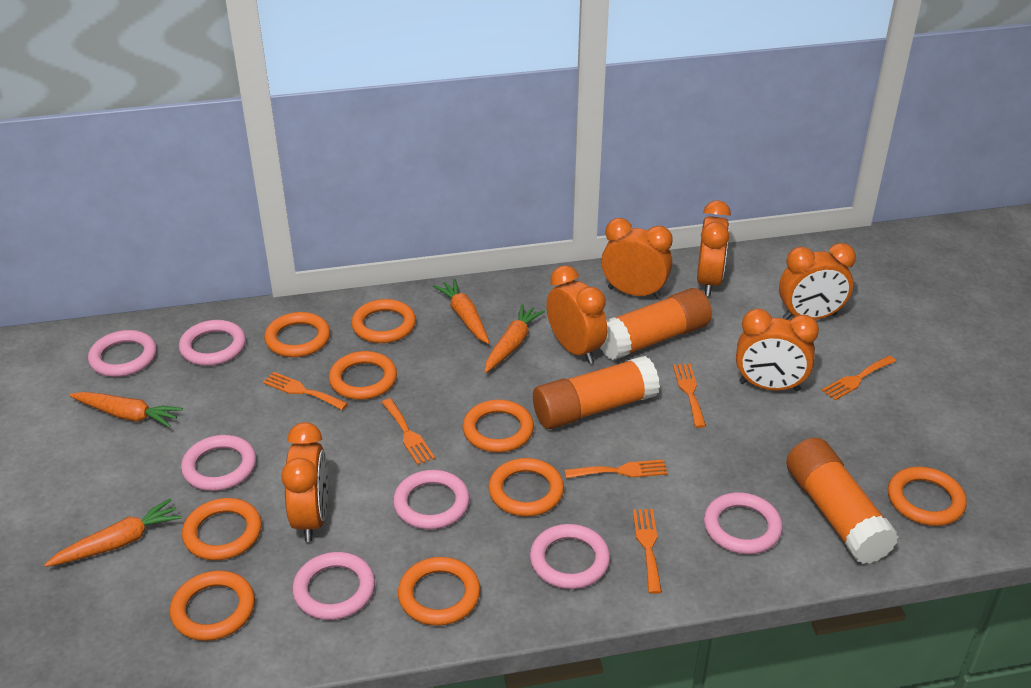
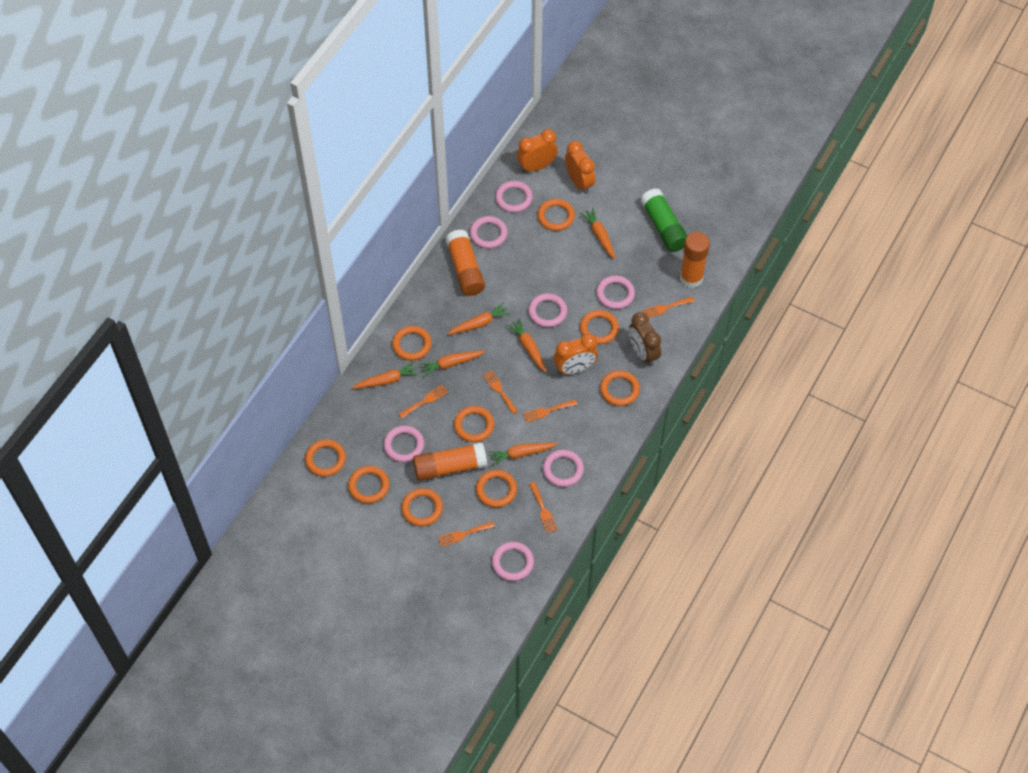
brown clock: none = 0 -> [629,312,661,366] = 1
green glue stick: none = 0 -> [640,188,688,252] = 1
orange carrot: [44,499,182,567] [69,392,183,427] [433,279,490,344] [485,304,545,373] = 4 -> [352,362,419,389] [419,350,485,377] [448,302,510,335] [488,443,557,466] [507,318,547,372] [580,208,616,259] = 6
orange clock: [281,422,328,542] [546,265,607,364] [601,218,673,299] [697,200,731,296] [736,309,819,391] [779,243,856,320] = 6 -> [517,129,558,173] [554,334,598,374] [565,141,595,194] = 3

